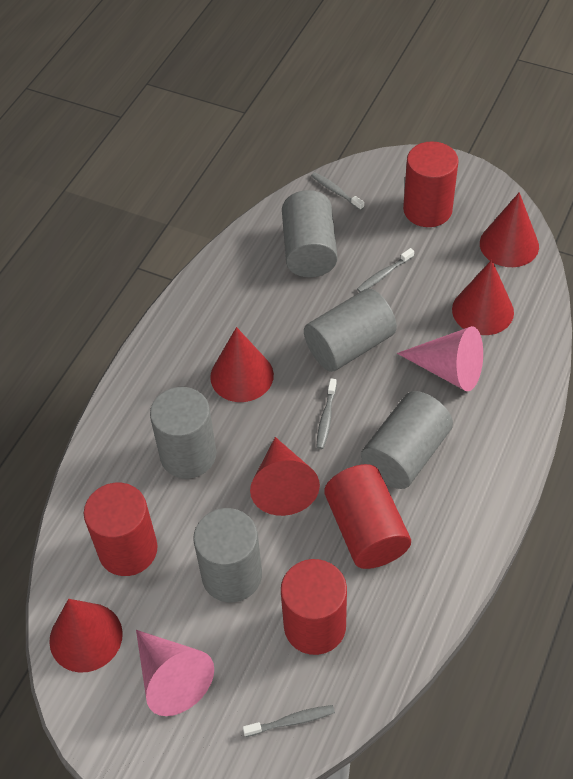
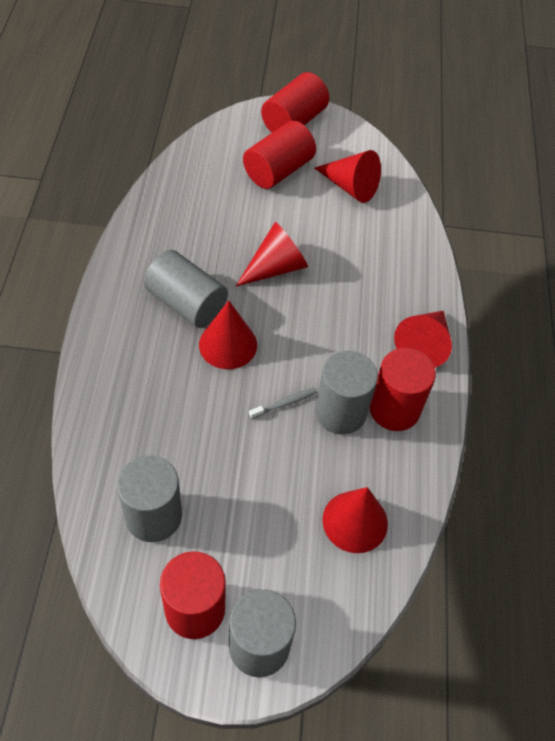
grey cylinder: [150,387,216,479] [193,508,262,602] [282,190,338,277] [304,288,397,372] [361,391,453,489] = 5 -> [117,455,182,542] [144,250,228,328] [229,589,296,677] [315,351,378,435] = 4
grey toothbrush: [243,705,335,737] [311,172,364,211] [316,378,337,449] [357,248,414,292] = 4 -> [249,387,317,419] = 1
pink cone: [136,630,214,716] [397,326,483,391] = 2 -> none = 0

